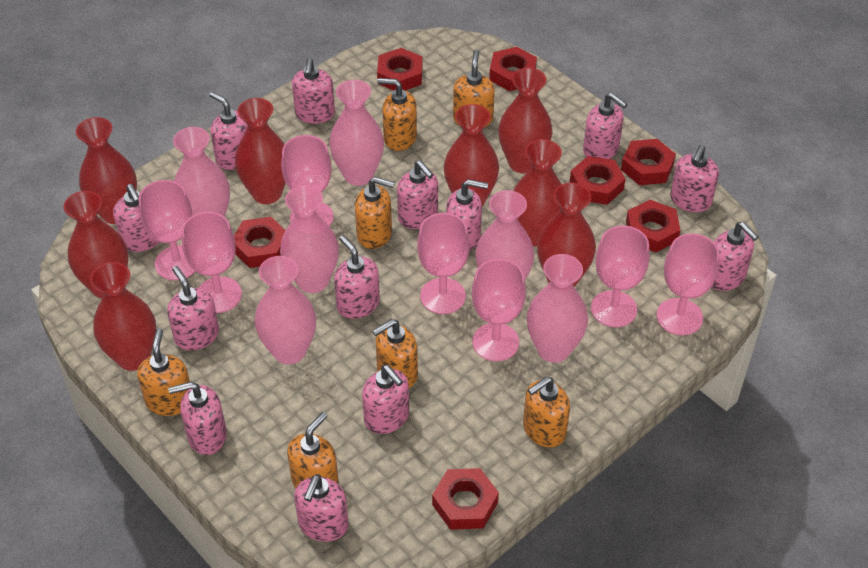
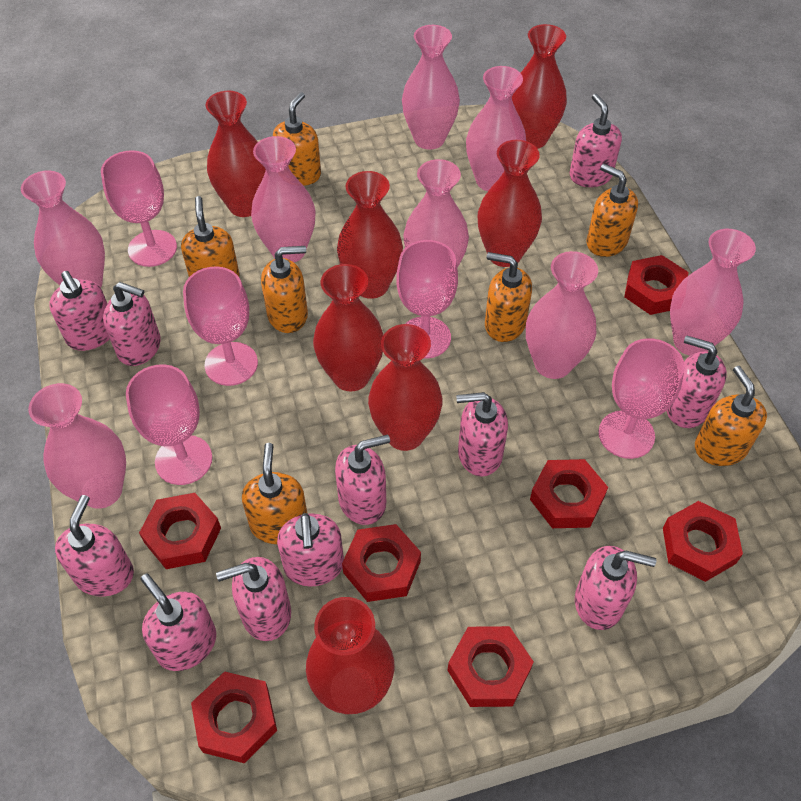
pink goblet: [139,180,196,280] [182,212,242,313] [281,135,334,227] [417,213,470,314] [472,259,526,361] [591,226,650,327] [656,233,719,335] = 7 -> [101,150,177,267] [126,364,212,485] [183,266,258,386] [396,240,458,358] [599,338,685,459] = 5
pink soap dispenser: [113,184,159,252] [167,266,219,351] [168,382,227,455] [209,92,248,170] [292,58,335,124] [294,474,349,542] [334,235,380,319] [362,365,409,434] [397,160,438,229] [446,179,488,251] [583,93,627,159] [670,145,719,212] [712,222,758,291] = 13 -> [49,271,110,351] [55,495,134,597] [103,282,161,366] [141,574,216,671] [216,557,291,641] [277,513,344,586] [335,435,390,525] [456,392,508,476] [570,94,622,187] [575,546,656,630] [667,335,727,428] = 11
pink vase: [173,127,230,217] [255,256,316,365] [280,185,339,293] [329,80,384,186] [475,190,534,279] [527,254,588,363] = 6 -> [21,170,105,288] [29,383,126,509] [251,136,316,262] [402,25,460,150] [403,159,469,268] [466,66,526,191] [526,251,598,379] [670,229,756,356] = 8
red vase: [63,191,129,298] [76,117,137,224] [90,262,156,371] [235,98,286,204] [444,104,499,206] [498,68,553,173] [513,139,562,247] [537,182,596,287] = 8 -> [206,91,266,217] [306,597,394,714] [313,264,383,392] [337,171,403,299] [368,324,443,451] [478,140,542,267] [512,24,567,149] = 7

